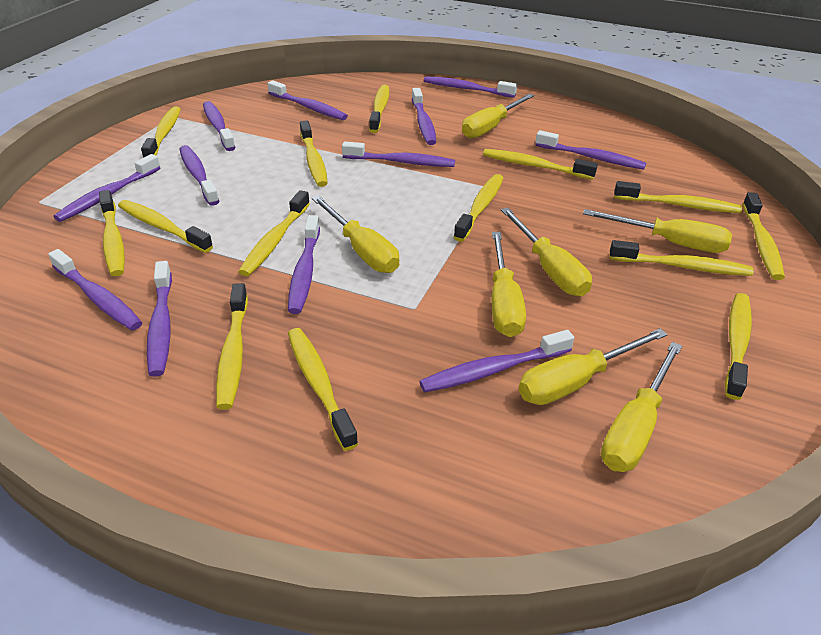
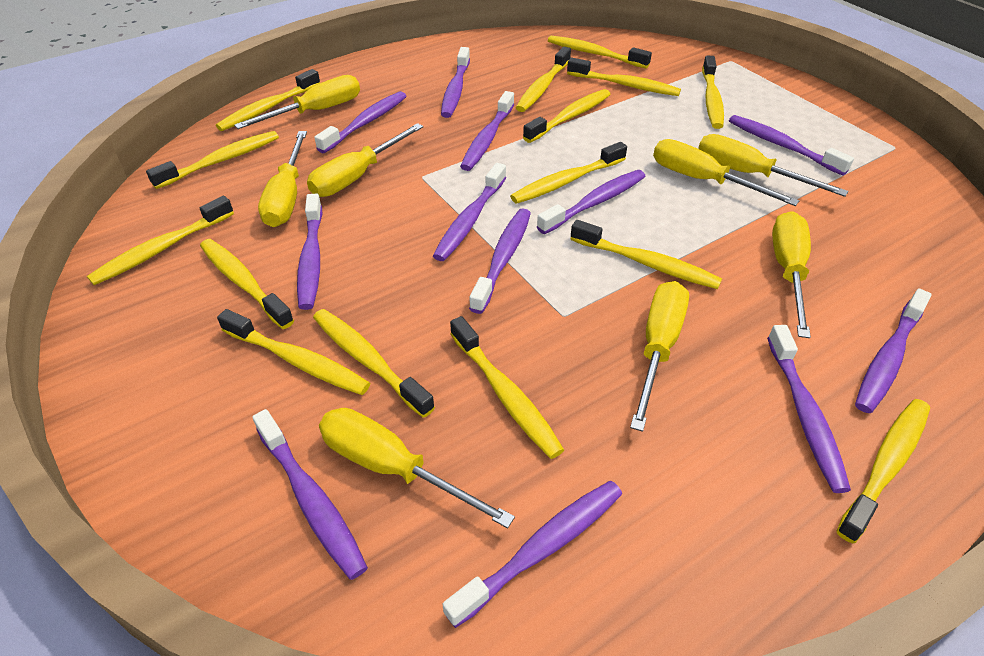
yellow screwdriver: [312,196,399,273] [462,94,534,138] [492,232,526,337] [501,208,592,296] [519,328,668,405] [583,209,732,253] [601,342,682,472] = 7 -> [234,75,360,129] [258,131,307,227] [307,123,423,197] [319,408,515,529] [630,281,689,432] [653,139,799,206] [698,134,848,197] [772,211,811,338] = 8
yellow toothbrush: [99,190,125,276] [118,200,213,253] [141,107,181,158] [216,283,248,410] [238,190,310,276] [288,328,358,451] [300,121,328,187] [369,85,389,133] [454,174,503,242] [483,149,598,180] [610,240,754,276] [614,181,742,213] [725,293,752,400] [743,192,785,280] = 14 -> [87,196,234,285] [146,131,279,189] [200,239,294,329] [216,69,320,131] [217,309,370,395] [313,309,435,418] [450,316,564,459] [510,142,627,204] [516,47,571,112] [523,89,611,143] [548,36,652,68] [567,58,681,96] [571,220,722,289] [702,56,724,129] [837,399,930,543] = 15

